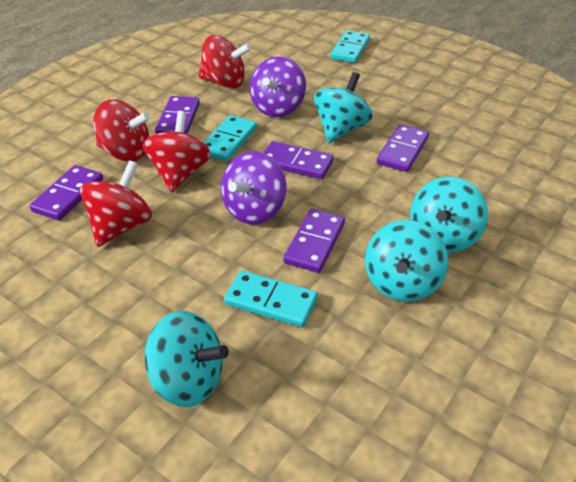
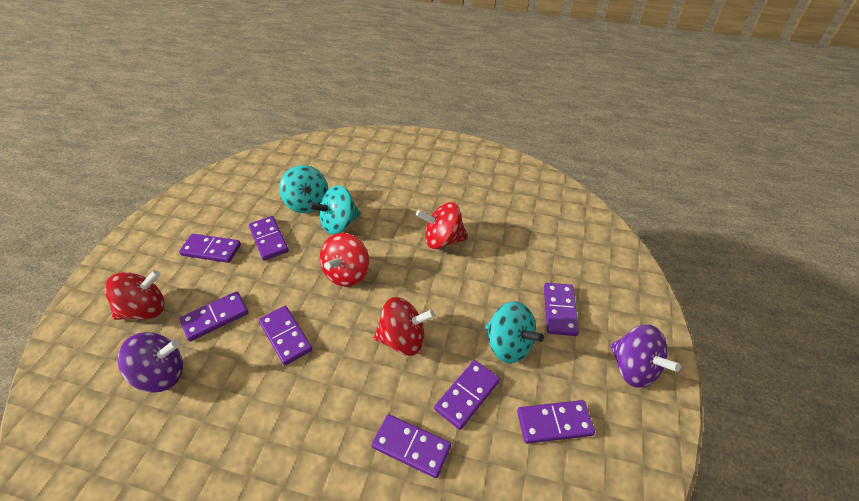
purple domino: [29,165,103,220] [155,96,200,134] [264,141,334,179] [283,209,345,273] [377,124,429,172] = 5 -> [179,234,241,263] [179,291,248,341] [249,216,289,260] [259,306,312,365] [372,414,451,478] [434,360,500,430] [517,400,595,444] [544,283,579,336] = 8
turquoise domino: [203,115,257,161] [224,271,318,328] [330,30,370,63] = 3 -> none = 0
turquoise spinning top: [145,311,229,407] [314,72,372,143] [365,220,449,302] [410,177,488,253] = 4 -> [279,165,328,213] [308,185,361,235] [485,301,544,363] = 3

